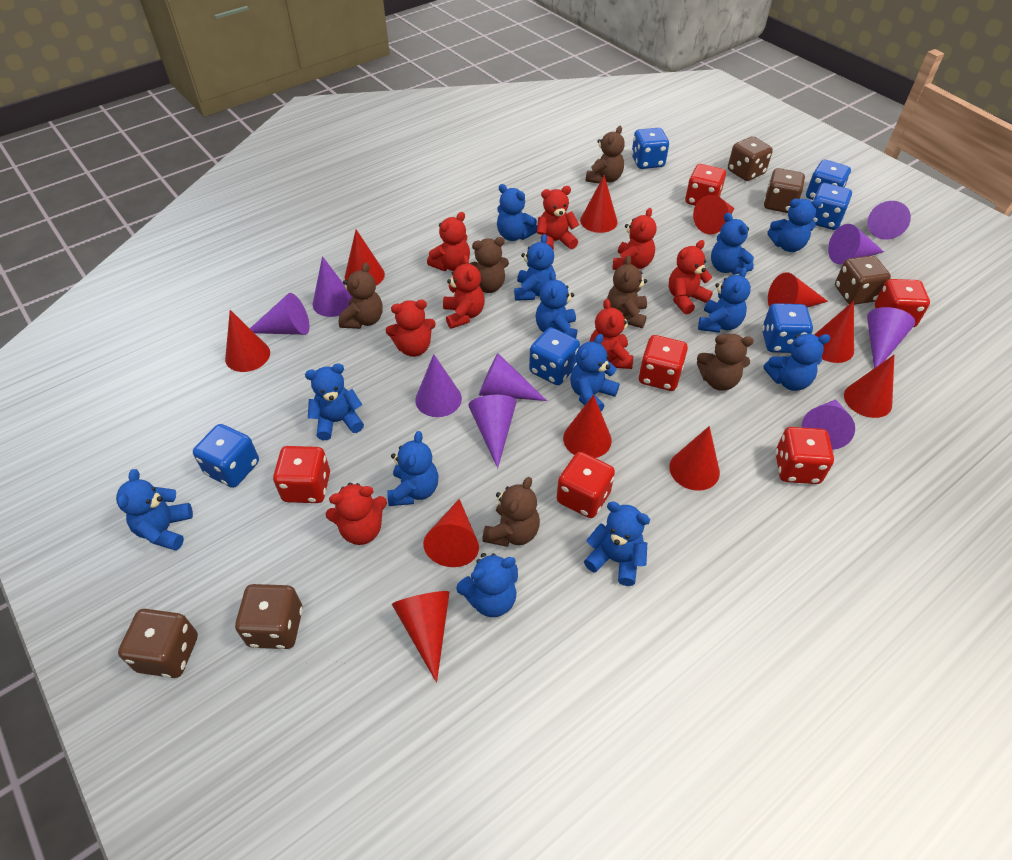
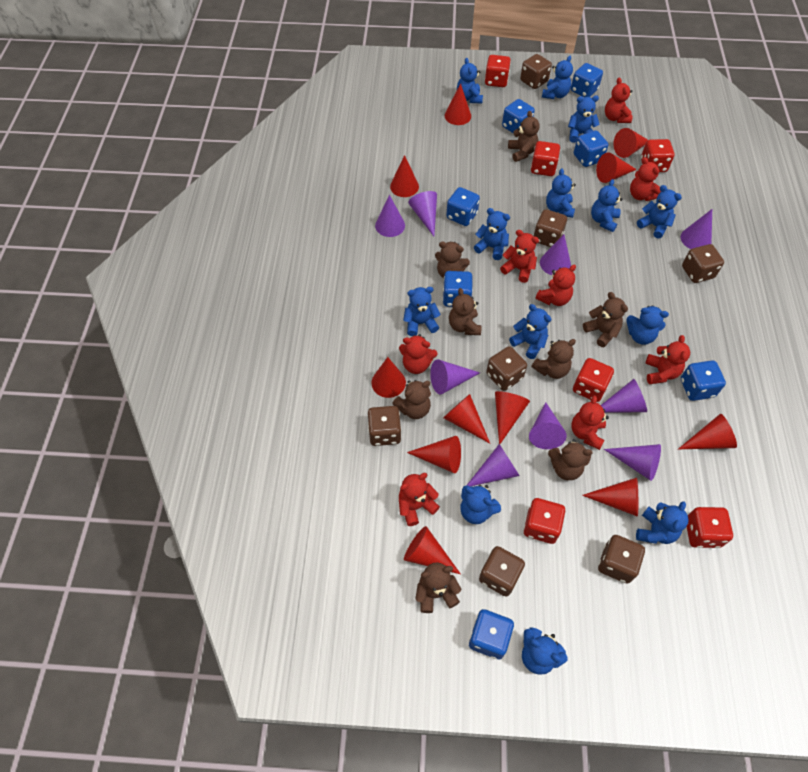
blue dice: [193,424,259,488] [529,327,580,385] [632,128,669,169] [762,303,813,353] [806,160,851,200] [813,183,852,230] = 6 -> [443,271,473,307] [446,187,480,226] [469,609,514,659] [502,99,535,134] [571,63,603,97] [574,130,608,167] [681,360,726,401] = 7
brown dice: [118,609,198,678] [235,584,303,649] [728,136,773,181] [764,168,805,213] [835,256,891,305] = 5 -> [368,406,401,446] [479,546,525,597] [486,346,527,391] [520,54,552,89] [533,209,567,247] [598,535,645,583] [682,244,724,283] = 7
brown teddy bear: [339,263,383,329] [469,237,509,293] [482,477,540,547] [586,126,625,184] [607,255,647,328] [697,334,754,391] = 6 -> [392,380,431,419] [415,562,462,613] [435,241,470,278] [449,288,482,335] [508,111,540,162] [531,339,576,379] [548,439,592,480] [583,292,628,347] = 8

